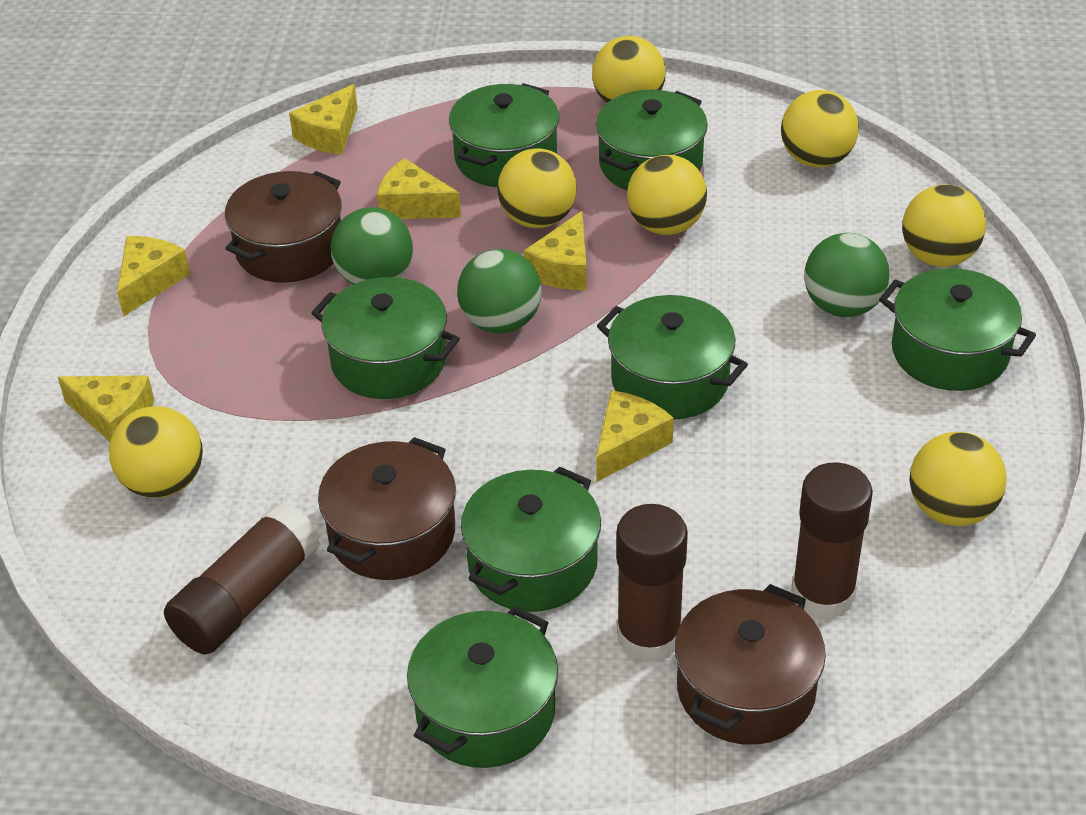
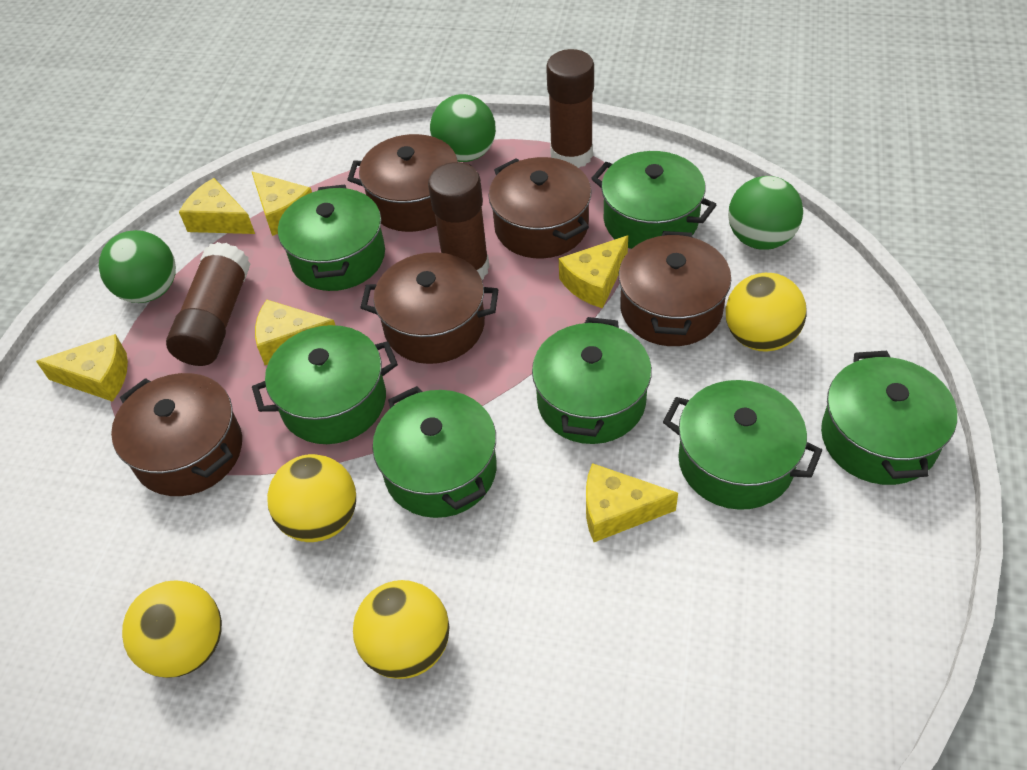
brown pot: [225,171,342,283] [318,437,456,580] [675,584,826,745] = 3 -> [111,373,242,496] [347,134,469,232] [360,252,499,364] [488,157,592,259] [619,231,731,346] = 5
yellow ball: [109,406,203,498] [498,149,577,228] [592,36,666,103] [627,155,707,235] [781,90,858,168] [902,184,986,267] [909,432,1007,526] = 7 -> [122,580,222,678] [267,454,356,542] [353,580,450,679] [726,273,807,352] = 4

